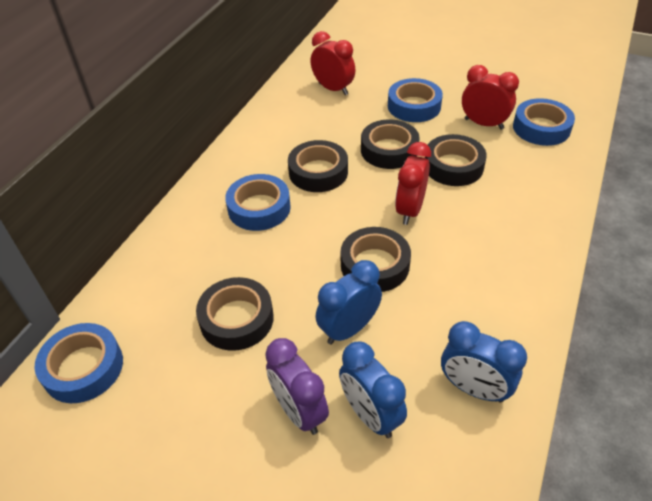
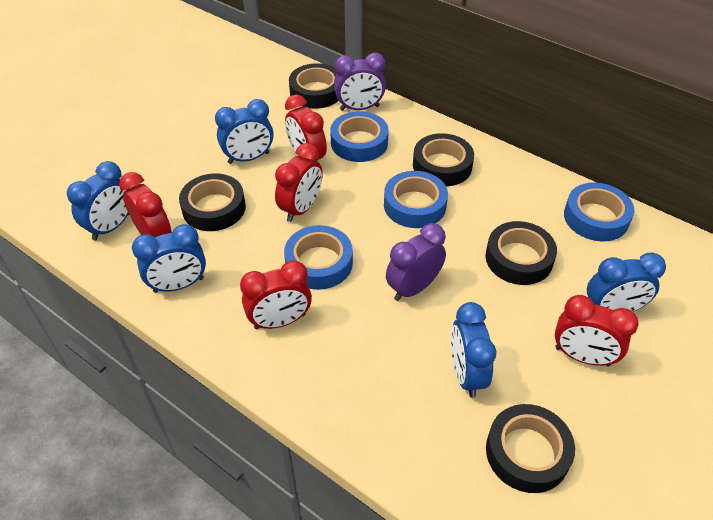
blue clock: [316,260,382,345] [339,342,407,438] [441,321,527,403] = 3 -> [67,161,130,240] [132,224,206,293] [215,99,273,164] [451,302,496,398] [587,253,666,312] = 5
purple clock: [265,338,329,435] = 1 -> [334,53,386,111] [386,223,446,301] = 2
red clock: [311,31,356,95] [395,142,431,225] [462,65,519,130] = 3 -> [119,172,172,237] [240,260,312,329] [275,143,323,222] [285,94,327,161] [555,295,639,366] = 5

